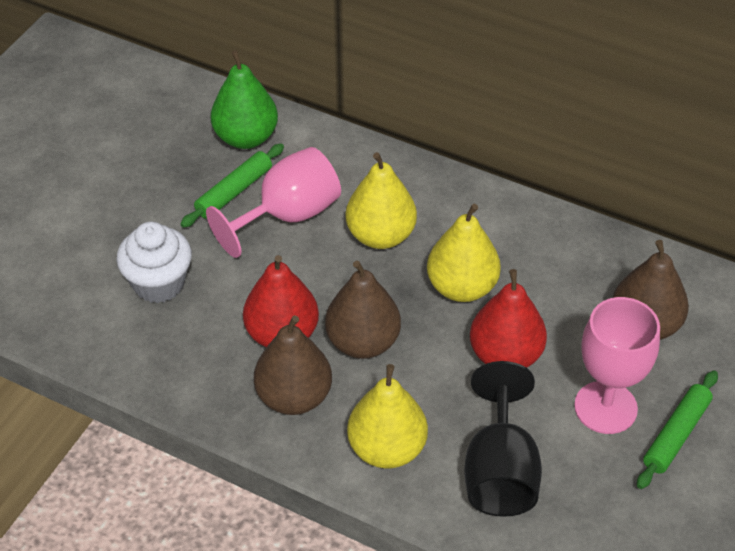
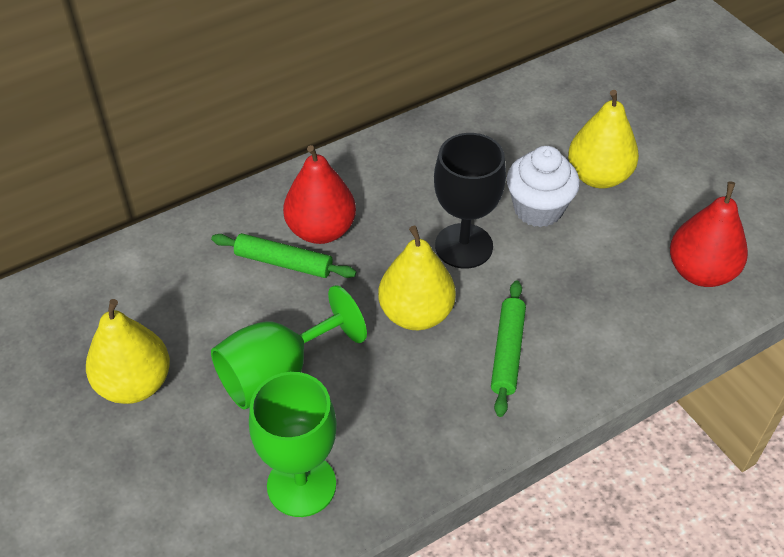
brown pear: [254,316,332,415] [325,261,401,359] [613,240,689,340] = 3 -> none = 0
green goblet: none = 0 -> [211,285,367,409] [249,372,337,517] = 2
green pear: [211,50,278,149] = 1 -> none = 0
pink goblet: [206,147,341,258] [574,297,660,434] = 2 -> none = 0

